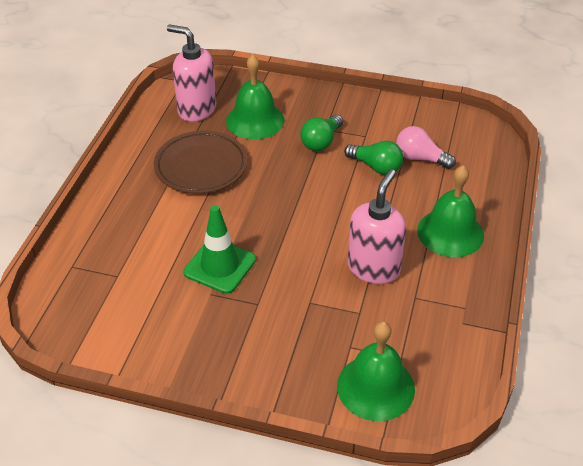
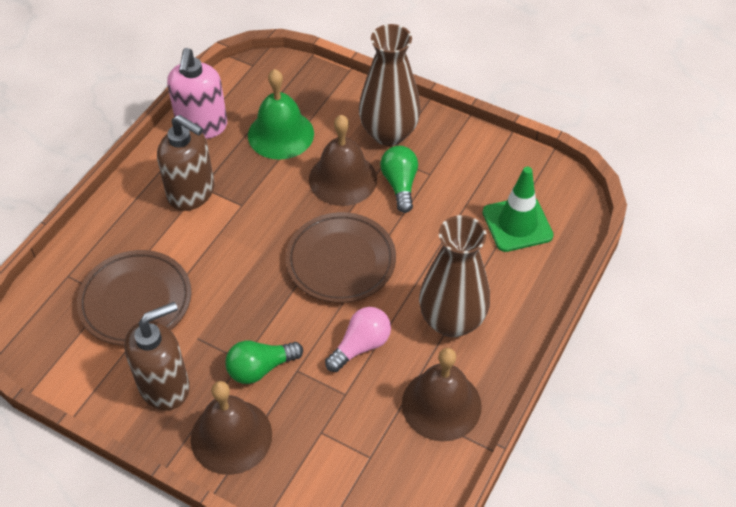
brown bell: none = 0 -> [191,381,272,475] [309,115,377,206] [402,348,482,441] = 3
brown plate: [154,130,248,194] = 1 -> [77,250,191,346] [286,212,396,303] = 2
brown soap dispenser: none = 0 -> [124,302,190,410] [157,115,214,211] = 2
brown vase: none = 0 -> [359,24,421,146] [419,215,490,337] = 2
green bell: [226,55,284,139] [337,322,415,421] [417,165,484,257] = 3 -> [248,69,314,160] = 1
pink soap dispenser: [167,24,216,122] [348,169,406,284] = 2 -> [167,48,227,139] = 1

